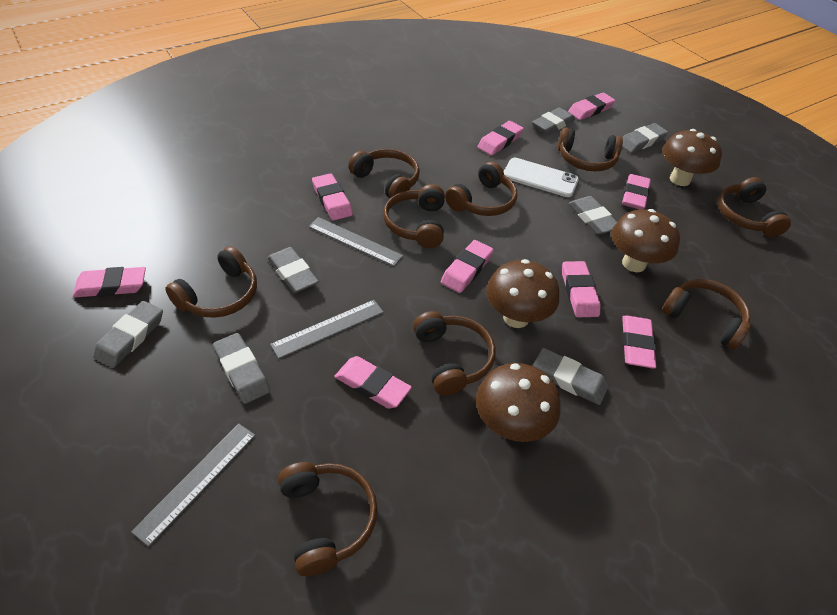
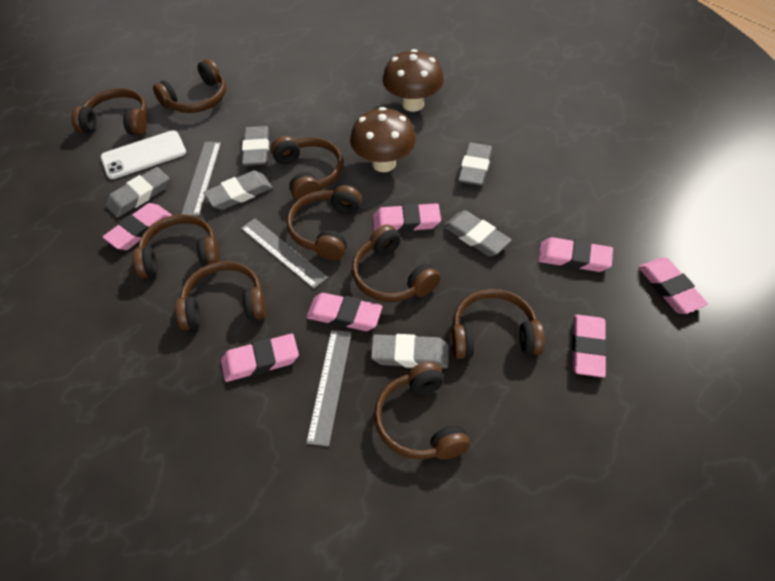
brown mushroom: [476,363,561,442] [486,259,559,328] [612,209,680,272] [662,129,722,186] = 4 -> [350,107,416,172] [383,49,444,112] = 2
grey eraser: [93,301,163,368] [213,333,270,404] [267,247,319,293] [532,108,575,135] [533,348,608,405] [568,196,617,235] [622,123,668,153] = 7 -> [106,167,169,217] [203,170,273,210] [242,126,269,166] [371,334,449,368] [443,210,512,256] [458,142,492,186] = 6
pink eraser: [73,267,146,298] [312,173,353,221] [334,356,412,409] [441,240,494,293] [477,121,524,156] [562,261,601,317] [568,93,615,120] [622,174,651,209] [622,316,656,369] = 9 -> [103,203,172,250] [221,334,299,382] [306,293,383,331] [373,203,441,232] [538,237,613,272] [572,315,607,377] [638,258,708,314] = 7

